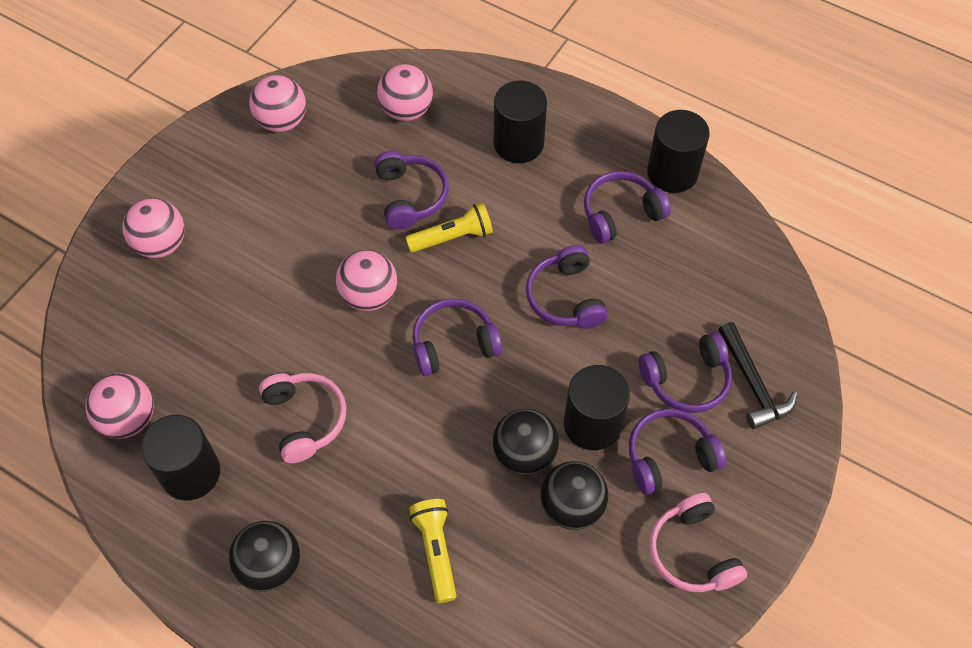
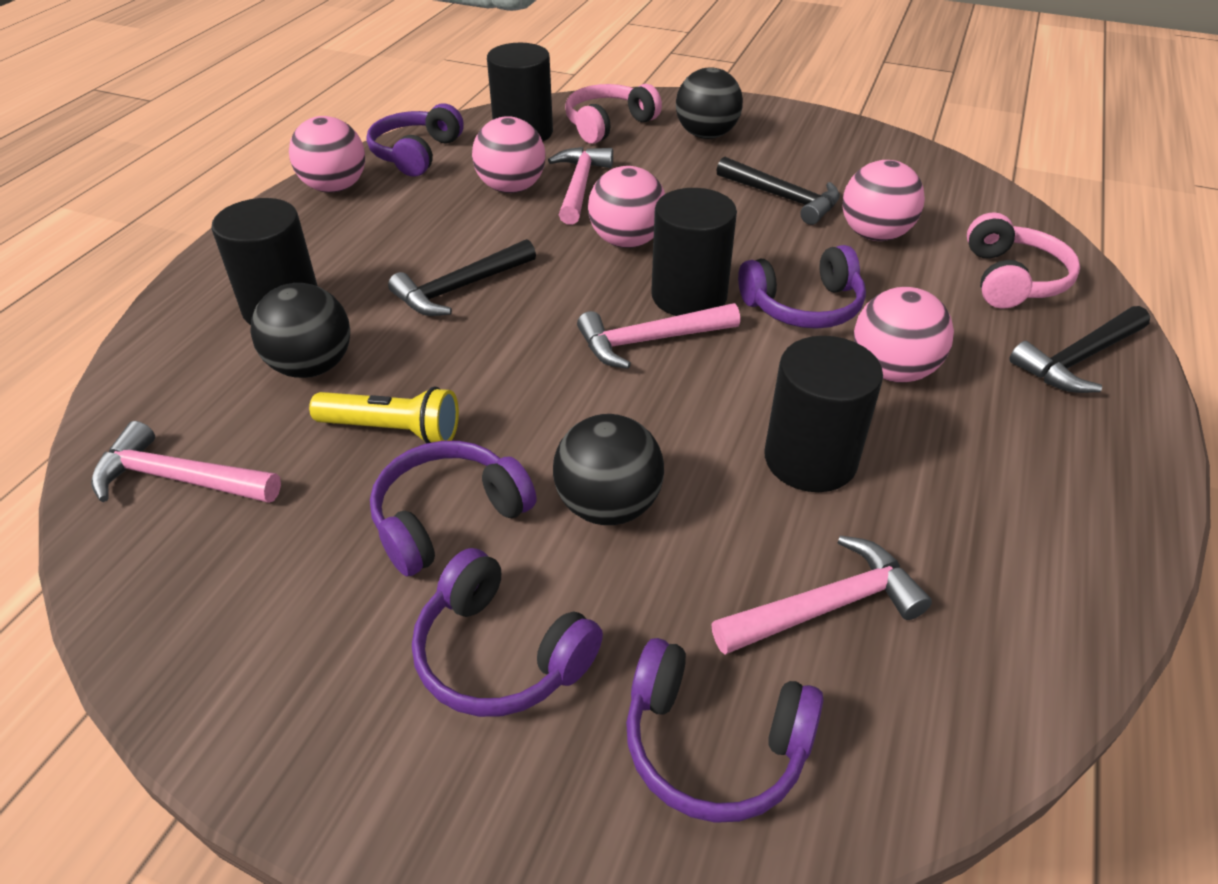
black hammer: [718,322,797,429] = 1 -> [388,239,536,316] [716,156,840,225] [1009,306,1150,393] = 3
pink hammer: none = 0 -> [91,421,281,503] [548,147,613,225] [577,303,740,369] [712,536,932,655] = 4
purple headphones: [374,151,449,230] [412,298,503,376] [526,245,608,329] [584,171,671,244] [629,408,726,495] [638,332,732,413] = 6 -> [366,104,464,176] [370,441,537,577] [412,548,603,717] [626,638,824,823] [738,245,866,329] = 5
yellow flashlight: [405,203,493,253] [409,499,457,603] = 2 -> [309,386,459,444] = 1

